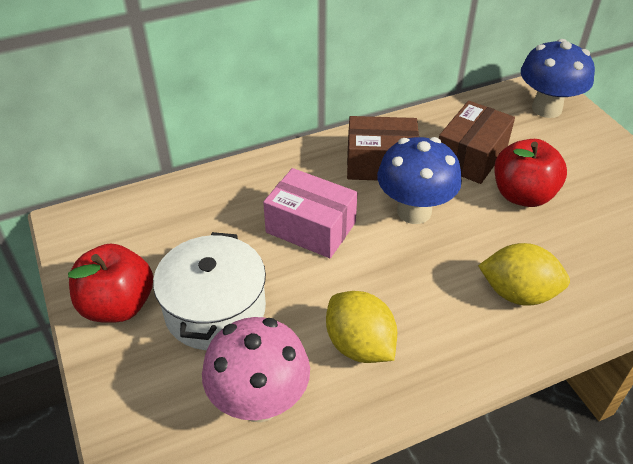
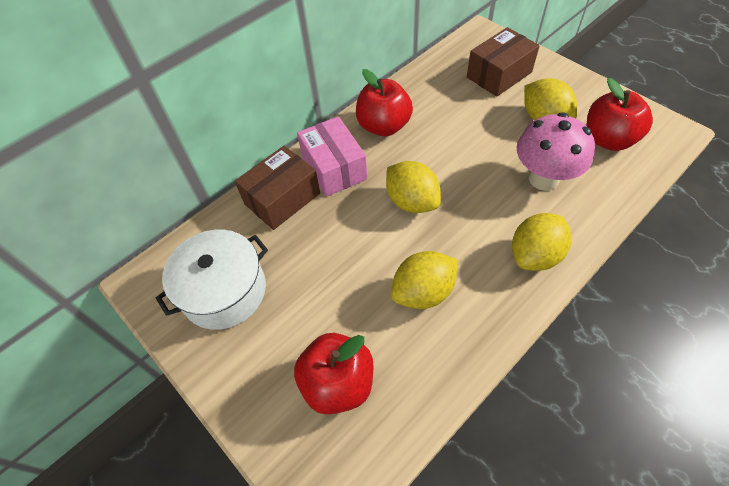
blue mushroom: [377,137,462,224] [521,39,595,118] = 2 -> none = 0
red apple: [68,243,153,323] [494,139,567,207] = 2 -> [294,333,374,415] [356,69,413,136] [586,78,653,151] = 3
yellow lemon: [326,291,397,363] [478,243,570,306] = 2 -> [386,161,441,213] [391,251,458,309] [512,213,572,271] [524,78,577,120] = 4

